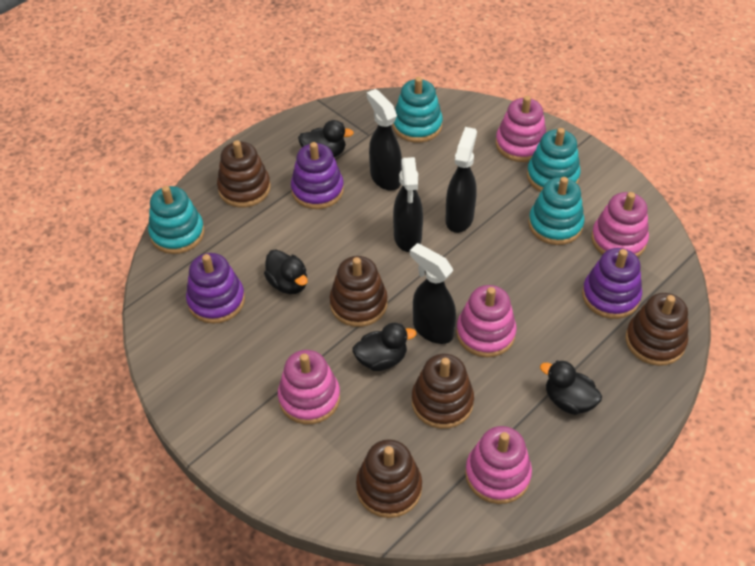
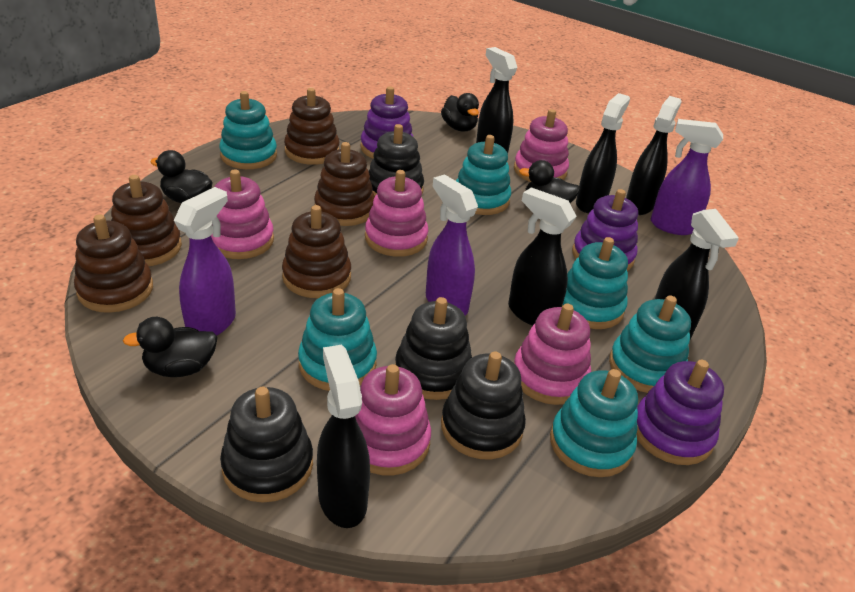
black spray bottle: [367,89,402,191] [393,157,423,252] [410,243,456,344] [445,127,477,233] = 4 -> [317,345,370,528] [476,47,518,153] [508,187,577,326] [576,93,630,213] [626,96,682,215] [655,209,739,339] = 6
black stacking toy: none = 0 -> [220,387,313,503] [369,124,424,196] [395,297,472,400] [441,351,526,459] = 4
purple spray bottle: none = 0 -> [174,187,236,336] [426,174,478,315] [651,119,723,235] = 3
turquoise stacking toy: [148,186,204,254] [393,77,443,143] [527,128,581,192] [528,177,585,245] = 4 -> [219,91,277,169] [298,288,377,391] [456,135,511,215] [550,369,638,477] [562,237,628,329] [609,295,691,393] = 6

